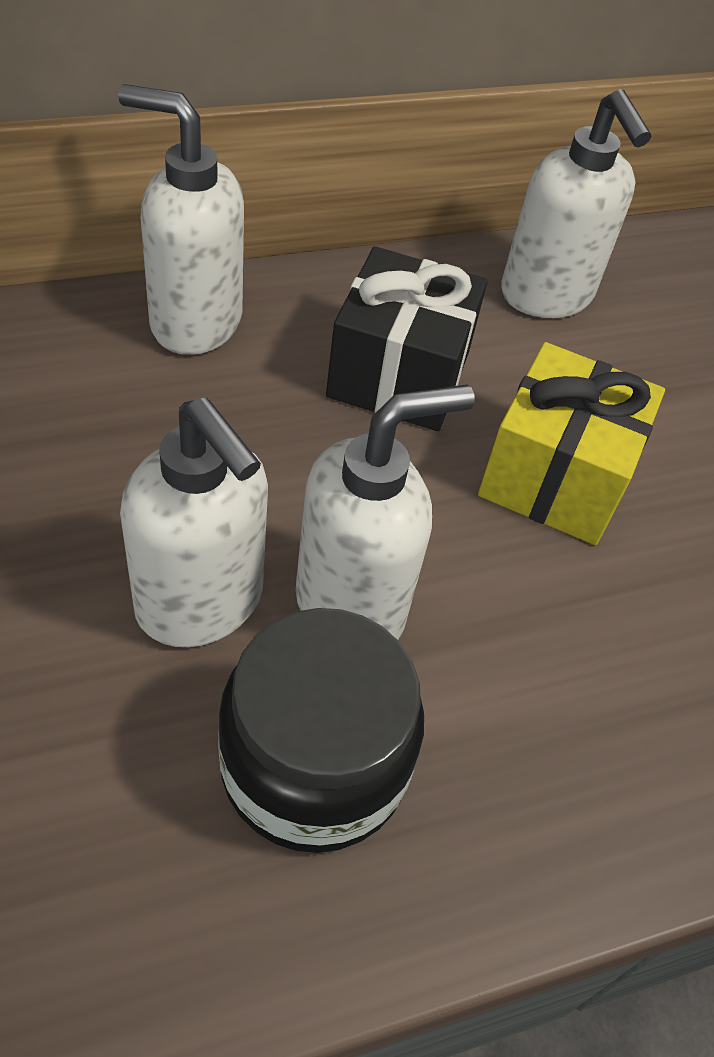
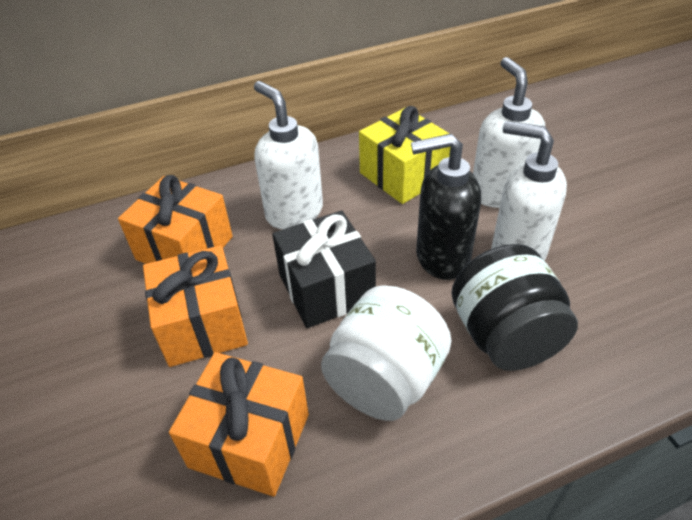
black soap dispenser: none = 0 -> [411,134,481,280] = 1
orange gift: none = 0 -> [118,175,233,264] [143,245,248,367] [169,352,309,497] = 3
white jar: none = 0 -> [321,285,452,421] = 1
white soap dispenser: [118,84,244,355] [120,397,268,647] [296,384,474,640] [501,89,651,318] = 4 -> [254,81,323,229] [473,57,545,208] [491,121,567,261] = 3

